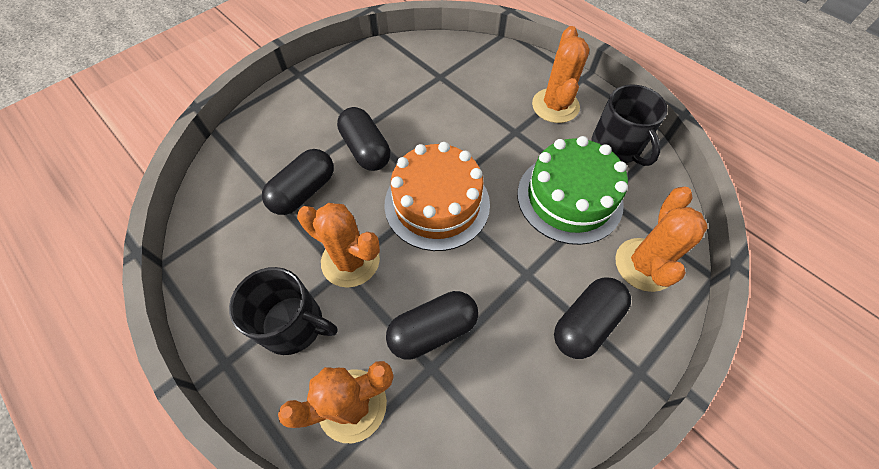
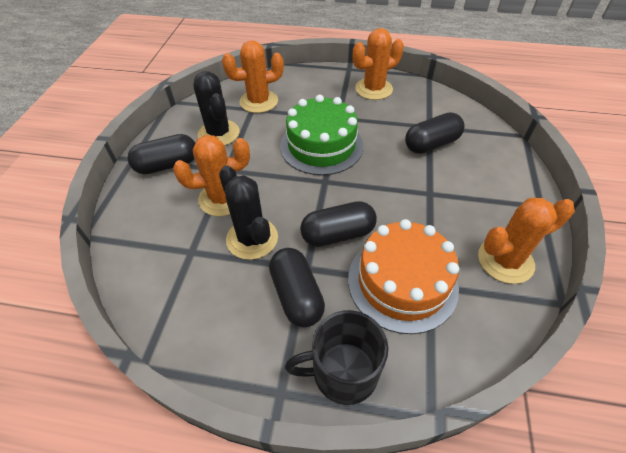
black cactus: none = 0 -> [194,71,239,146] [219,165,278,260] = 2
black mug: [229,267,337,355] [592,84,668,166] = 2 -> [285,310,388,405] = 1

